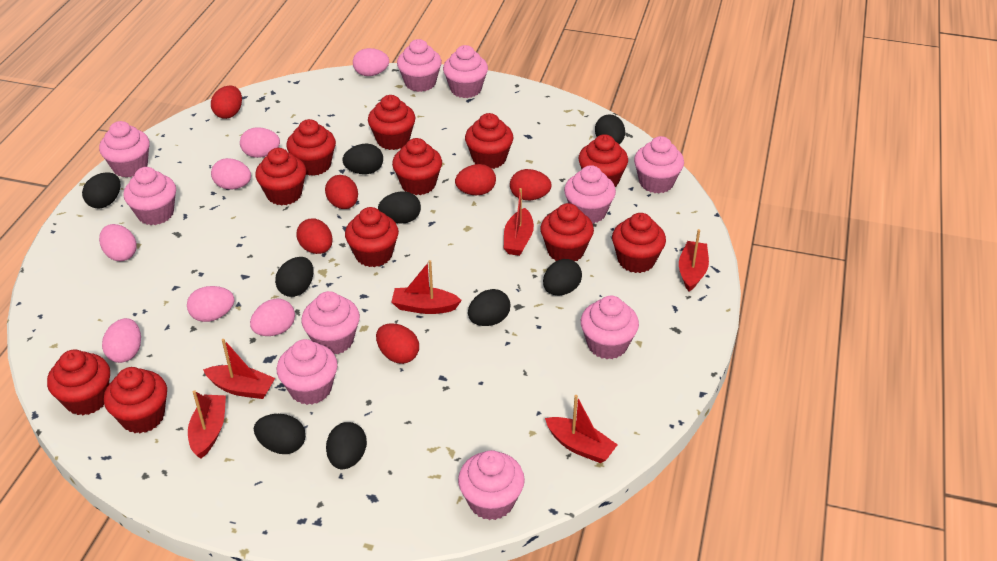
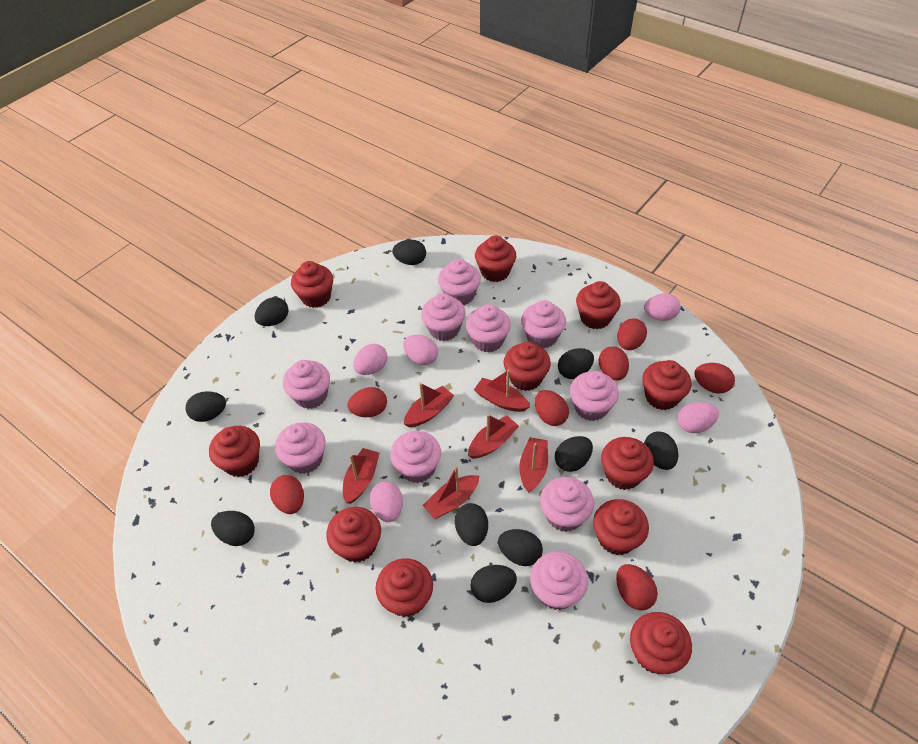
black egg: [82,172,120,208] [254,414,305,454] [275,257,313,297] [326,422,367,469] [343,144,383,174] [378,191,421,224] [468,289,511,326] [543,259,582,296] [595,115,625,144] = 9 -> [186,391,226,422] [211,511,255,546] [255,297,289,326] [392,239,426,265] [455,503,488,546] [470,565,517,603] [498,529,543,566] [555,436,593,472] [558,348,594,379] [644,431,678,470] = 10
pink egg: [99,224,137,261] [102,318,141,363] [187,286,234,322] [211,158,251,190] [240,127,280,158] [250,298,295,336] [353,48,389,76] = 7 -> [353,344,387,375] [370,481,403,522] [403,335,438,365] [644,293,681,321] [678,402,719,433] = 5
red egg: [211,86,242,119] [296,219,333,254] [325,175,358,209] [376,323,419,364] [455,164,496,195] [510,169,551,200] = 6 -> [270,475,304,514] [348,387,387,417] [535,390,569,426] [599,346,629,380] [616,564,658,610] [617,318,647,350] [694,363,735,394] = 7

